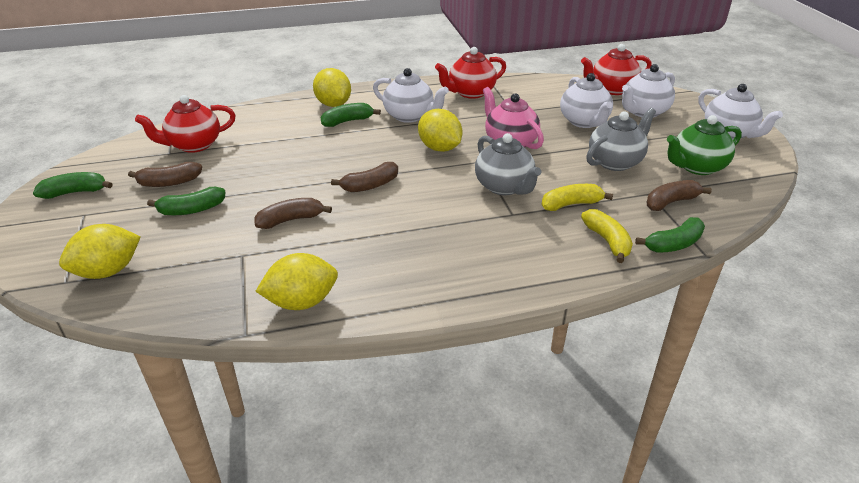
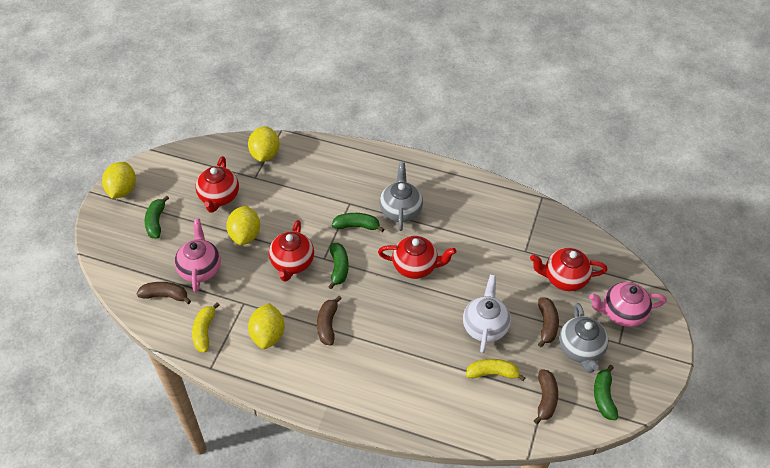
green teapot: [667,115,742,175] = 1 -> none = 0
pink teapot: [483,87,544,149] = 1 -> [174,219,221,293] [589,282,667,327] = 2
red teapot: [135,95,236,153] [435,47,506,99] [581,44,652,95] = 3 -> [195,156,239,213] [269,220,314,282] [378,236,456,279] [530,248,607,291] = 4
white teapot: [373,68,449,123] [560,73,613,128] [622,64,675,118] [698,84,783,140] = 4 -> [463,275,511,353] = 1

